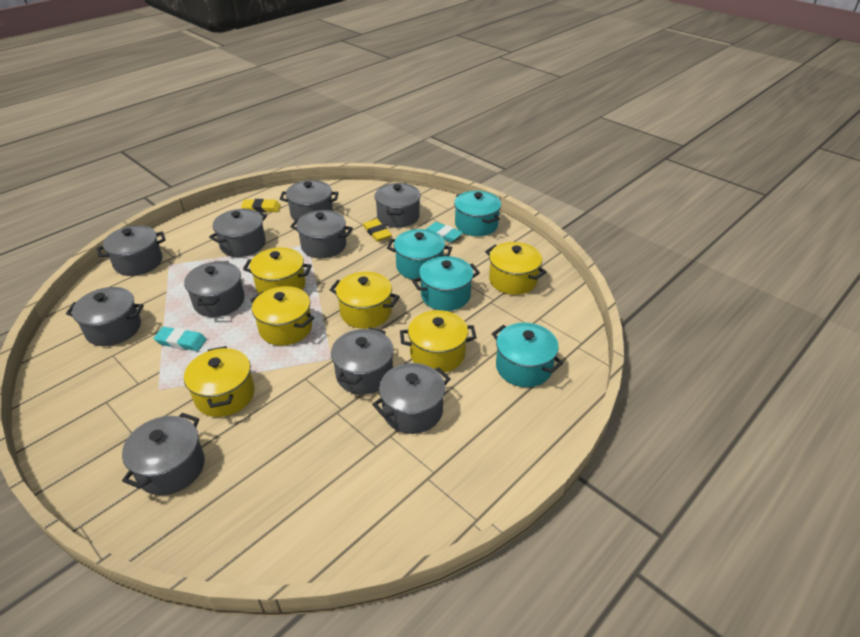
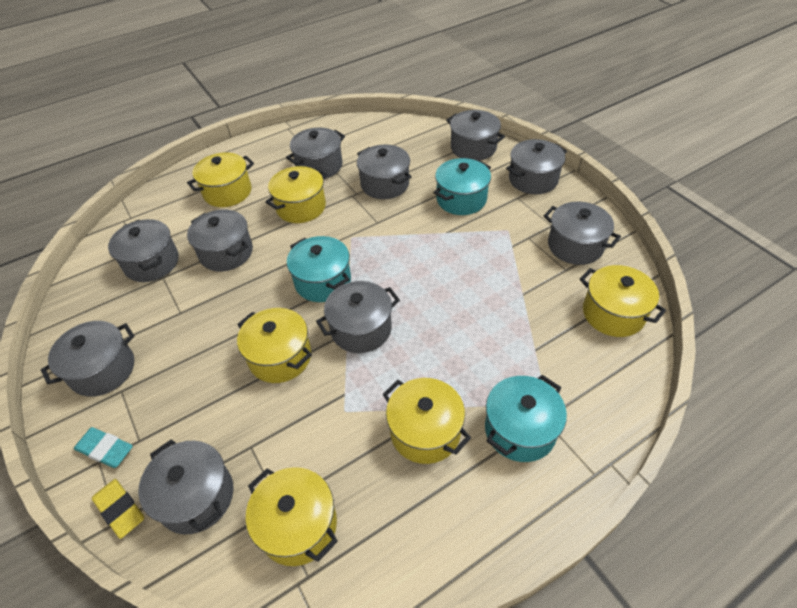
turquoise eraser: [153,327,206,351] [425,222,463,243] = 2 -> [74,427,133,468] = 1
turquoise pot: [387,229,452,279] [412,256,480,311] [454,191,501,236] [492,323,564,387] = 4 -> [287,236,351,302] [433,158,491,215] [485,375,567,462] = 3
yellow eraser: [241,199,281,213] [363,219,392,241] = 2 -> [92,479,144,539] = 1

